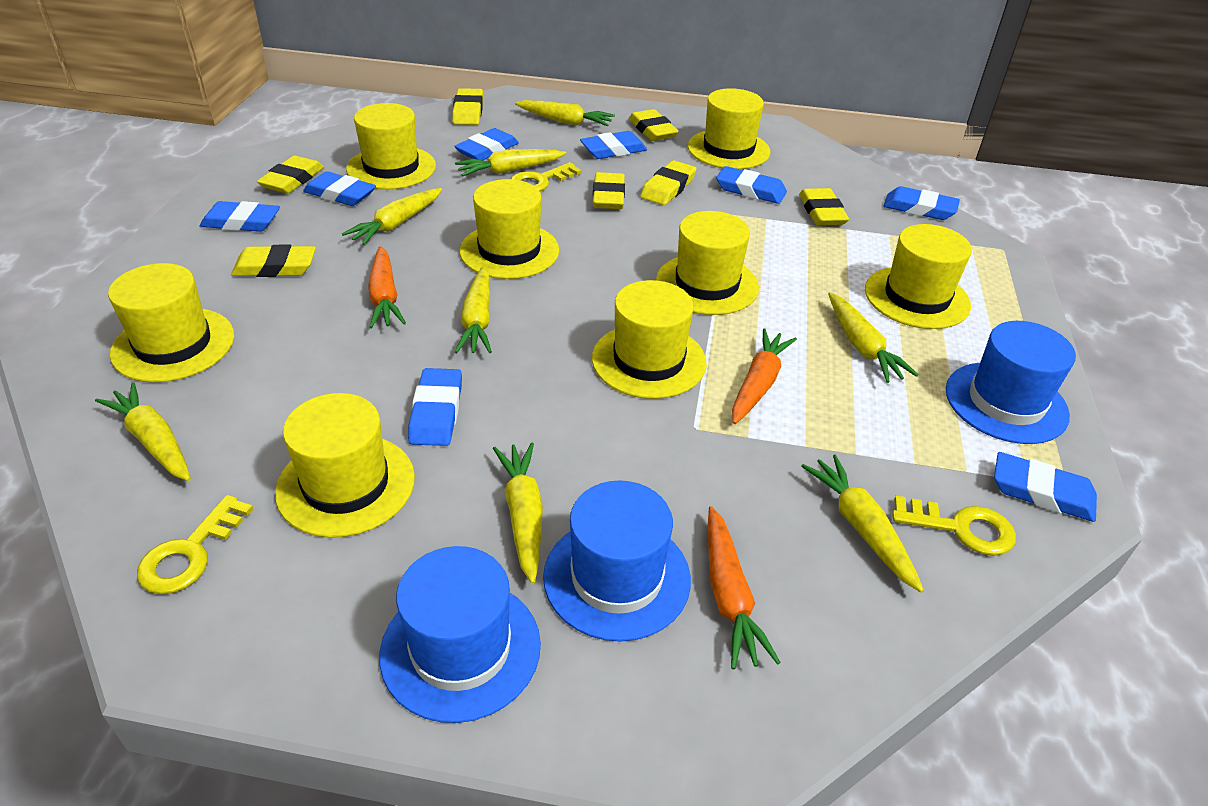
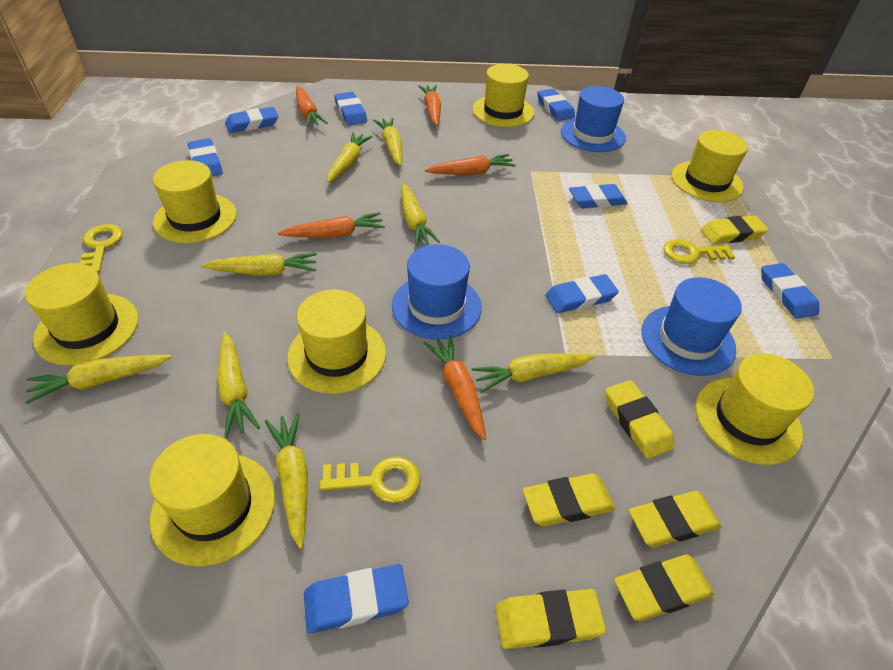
orange carrot: [368,246,406,328] [708,506,781,669] [732,329,797,424] = 3 -> [278,212,385,238] [296,86,328,127] [418,85,441,126] [424,335,486,440] [425,154,516,175] = 5
yellow eraser: [231,245,316,277] [257,156,324,194] [452,88,483,125] [593,172,625,209] [629,109,679,141] [640,160,696,205] [799,188,849,225] = 7 -> [495,589,606,649] [523,473,615,526] [605,380,675,459] [614,554,714,621] [629,491,722,547] [701,215,769,244] = 6
yellow hat: [108,263,234,382] [275,393,415,538] [346,103,436,189] [459,179,559,279] [592,280,707,399] [656,211,759,315] [688,88,770,169] [865,224,972,329] = 8 -> [25,263,139,365] [149,434,275,567] [153,160,237,243] [287,289,386,394] [472,64,534,127] [671,130,748,202] [696,353,814,465] = 7

